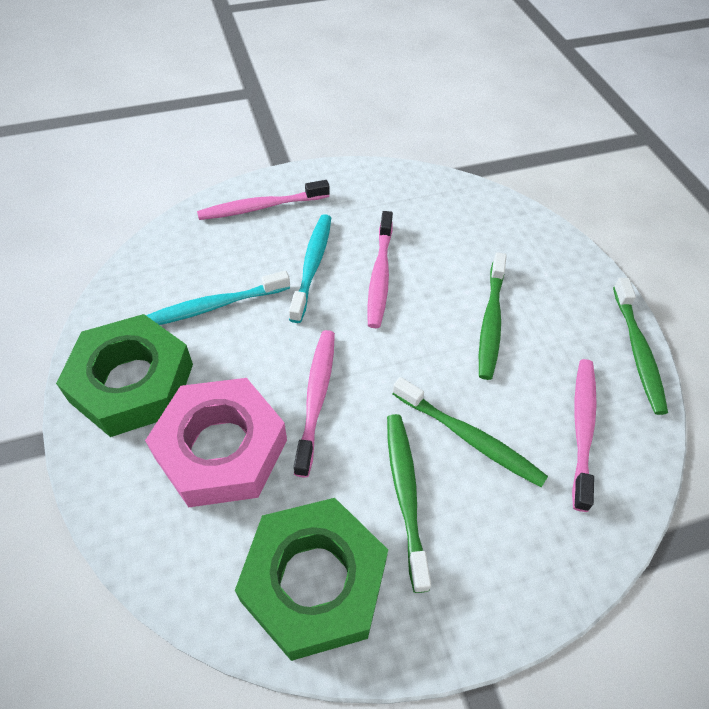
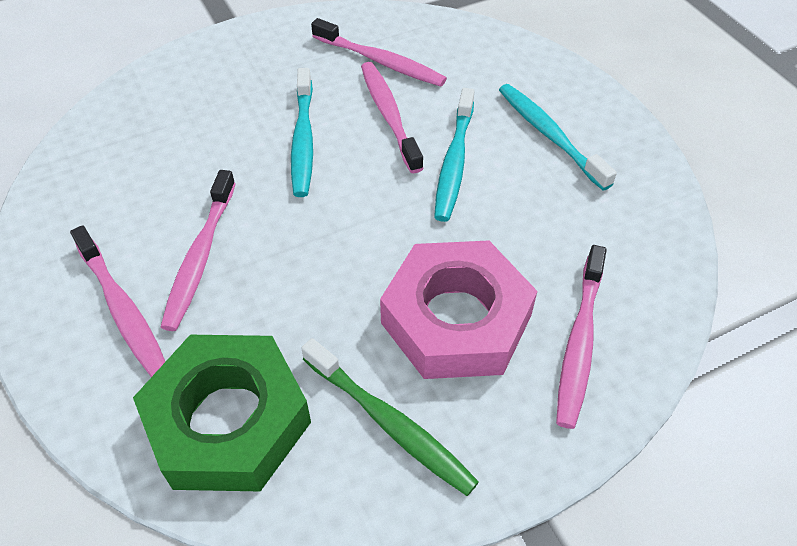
green nut: [56,314,193,437] [235,498,388,661] = 2 -> [133,335,311,491] = 1
green toothbrush: [387,414,431,593] [392,377,548,487] [479,252,507,380] [613,278,668,415] = 4 -> [301,338,479,496] = 1
pink toothbrush: [197,180,330,220] [294,330,335,477] [367,211,393,328] [572,359,597,512] = 4 -> [70,225,165,377] [161,170,236,331] [311,18,447,87] [361,62,424,173] [556,245,607,429] = 5
turquoise toothbrush: [146,271,290,325] [289,214,331,323] = 2 -> [291,68,313,197] [434,88,475,222] [499,84,617,190] = 3

